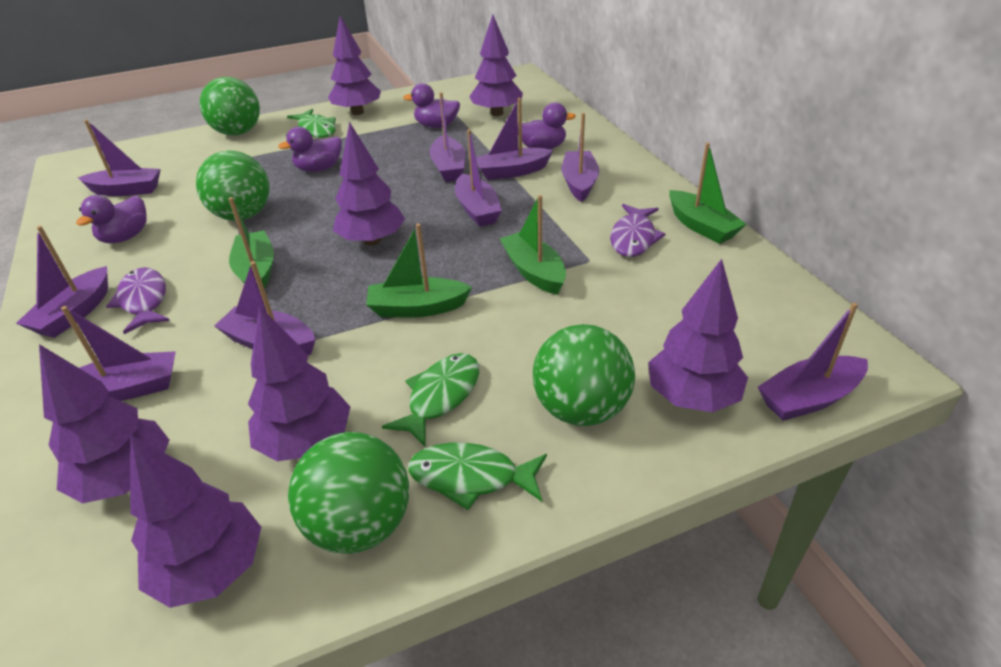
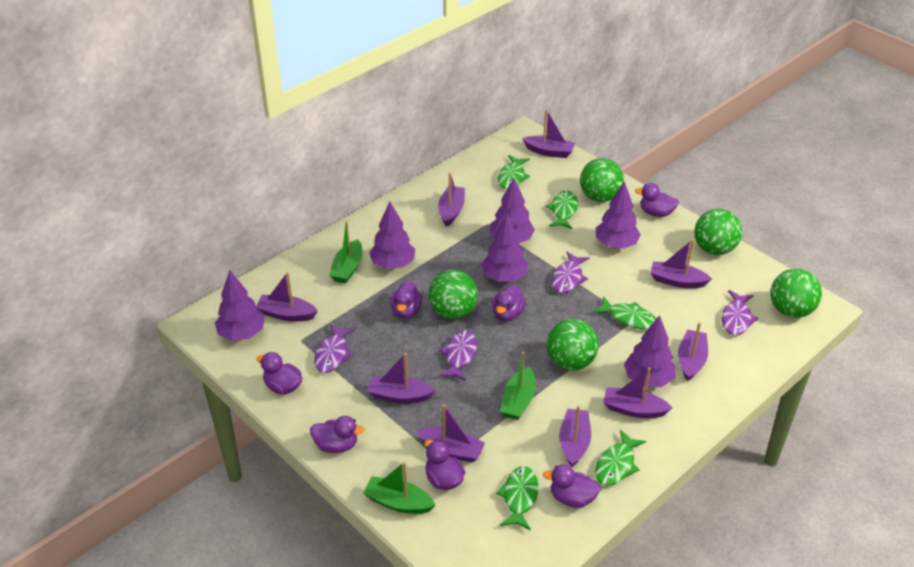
green ball: [196,151,269,221] [200,77,260,136] [288,432,409,554] [533,324,635,426] = 4 -> [429,270,478,319] [547,319,599,371] [580,158,624,202] [694,209,742,255] [770,269,822,318] = 5
green boat: [228,197,274,289] [366,223,472,317] [500,195,566,295] [669,142,746,244] = 4 -> [329,221,363,283] [363,462,435,514] [500,352,536,420] = 3
green fish: [287,109,336,138] [382,353,479,446] [408,443,547,510] = 3 -> [496,466,538,530] [498,155,530,189] [546,190,578,229] [593,296,656,329] [595,430,646,486] = 5
purple duck: [76,195,147,243] [278,126,342,172] [403,83,460,128] [518,102,576,149] = 4 -> [256,352,302,394] [310,416,365,453] [390,281,422,319] [425,440,465,490] [492,284,526,321] [543,464,600,508] [635,183,679,217] = 7
purple fish: [106,267,170,334] [610,204,665,257] = 2 -> [314,324,355,373] [439,330,477,381] [552,252,590,293] [721,290,758,335] = 4
purple tree: [39,344,169,503] [130,435,261,608] [248,306,350,461] [328,16,381,115] [333,122,405,246] [469,15,523,116] [648,259,748,412] = 7 -> [215,270,265,341] [369,202,415,269] [481,214,528,282] [490,178,535,243] [596,181,641,249] [624,315,676,387] = 6

